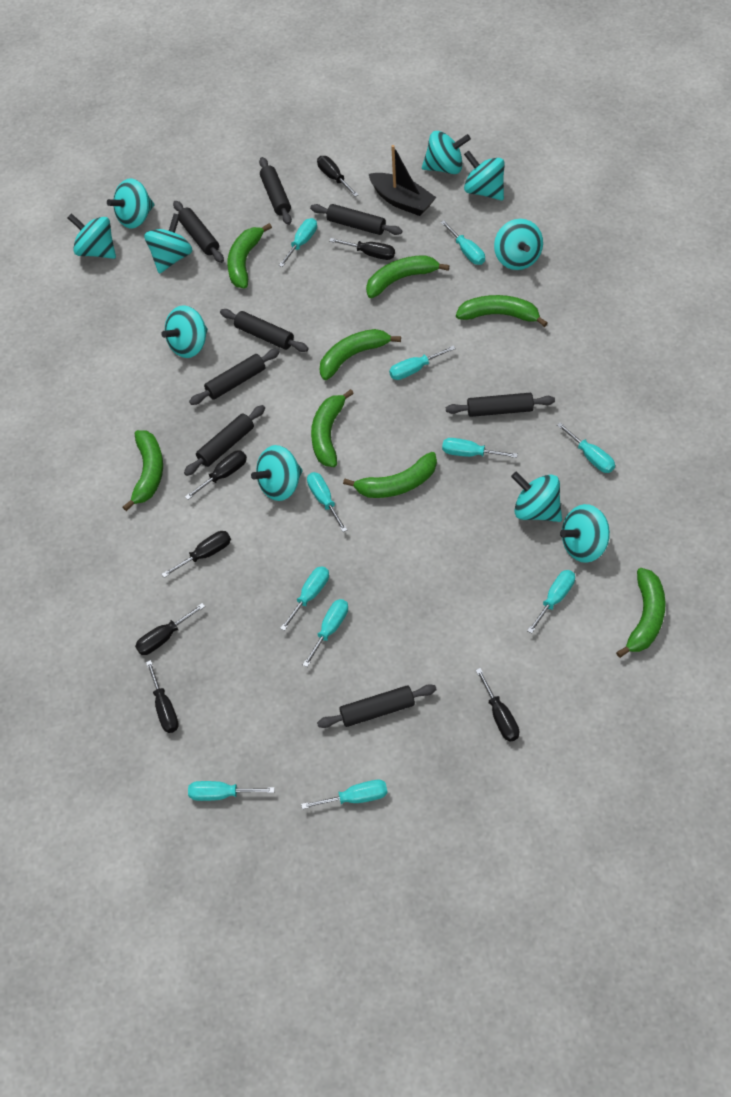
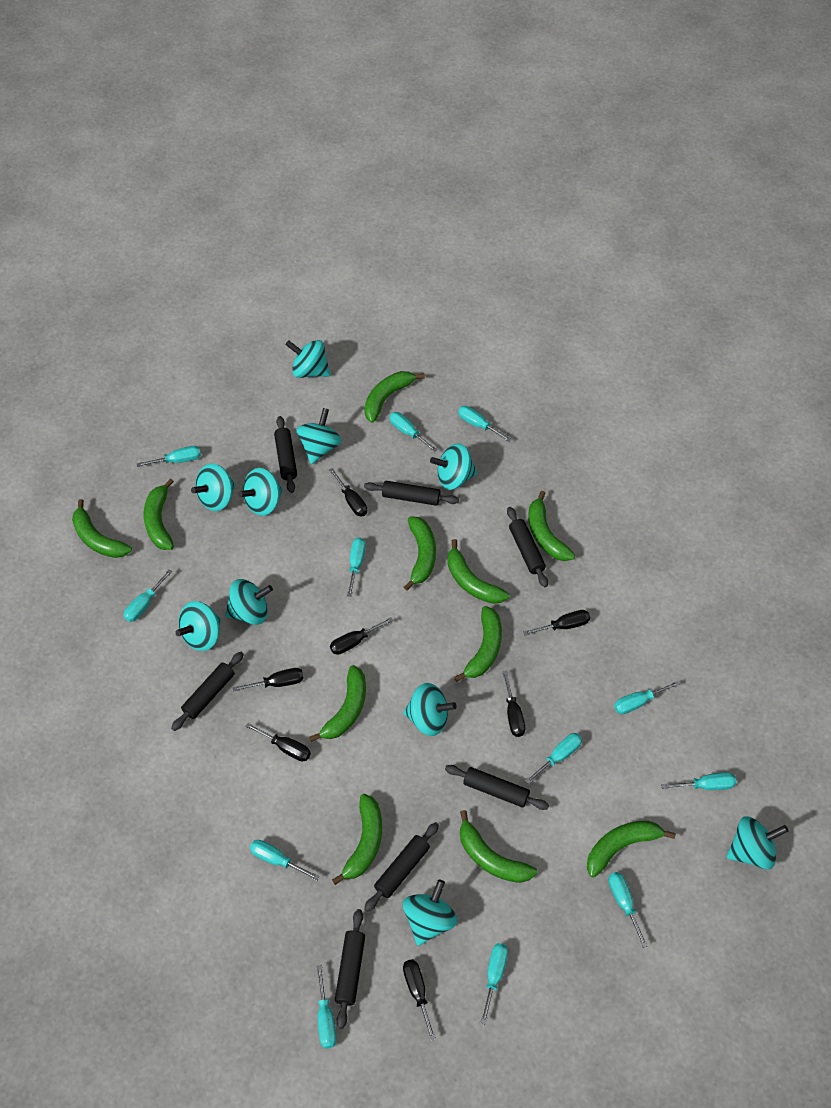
black boat: [369,145,436,216] = 1 -> none = 0
black rolling pin: [173,201,224,263] [184,405,265,476] [189,349,280,405] [220,309,309,352] [259,157,292,225] [310,204,402,235] [317,684,437,728] [446,393,555,417] = 8 -> [171,652,244,731] [274,416,297,493] [335,909,365,1029] [364,481,459,506] [364,822,439,912] [445,765,549,810] [507,507,548,587] = 7
green banana: [123,430,163,511] [227,223,272,289] [311,389,354,467] [319,329,401,380] [343,452,437,498] [366,255,449,298] [456,295,548,327] [616,568,666,658] = 8 -> [72,499,132,558] [144,479,174,550] [309,665,366,742] [332,794,382,885] [364,371,425,423] [404,516,436,591] [447,539,509,604] [454,606,502,682] [460,810,537,883] [528,491,575,561] [587,820,676,878] = 11
turquoise screwdriver: [188,781,275,801] [279,218,317,267] [280,566,329,631] [301,780,388,809] [303,599,348,667] [307,472,347,532] [389,345,456,380] [440,220,485,265] [442,438,518,458] [527,570,575,634] [557,422,615,473] = 11 -> [124,569,173,622] [137,446,201,467] [250,840,320,881] [317,965,336,1048] [347,538,366,597] [389,412,437,452] [458,406,511,442] [481,943,508,1025] [525,733,582,784] [608,872,648,948] [614,681,680,714] [661,772,736,790] = 12

